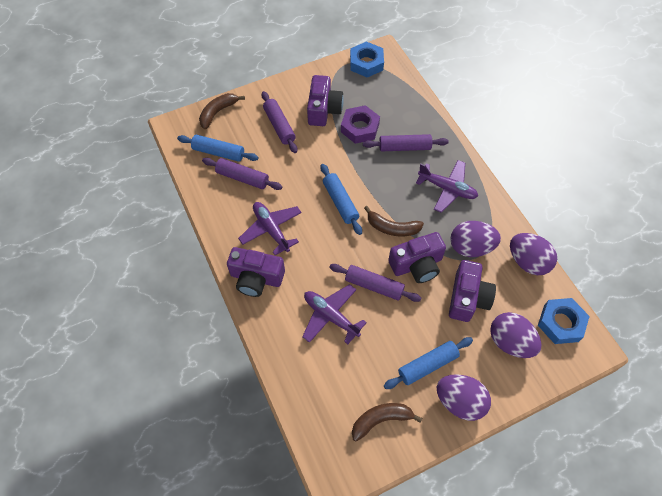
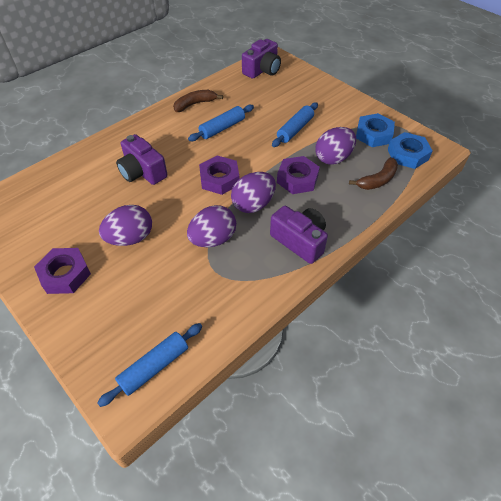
brown banana: [199,93,245,129] [352,403,422,441] [364,206,424,236] = 3 -> [173,90,223,112] [349,157,398,190] = 2
purple camera: [227,247,285,297] [307,75,344,126] [388,232,446,283] [449,260,496,322] = 4 -> [116,134,168,185] [242,39,281,78] [270,206,328,264] = 3
purple nut: [341,105,380,144] = 1 -> [34,248,91,294] [199,155,240,195] [277,156,320,194] = 3
purple plane: [238,202,302,255] [302,284,367,344] [416,160,478,213] = 3 -> none = 0
purple rolling pin: [202,158,283,190] [261,91,297,153] [329,264,421,302] [363,134,449,151] = 4 -> none = 0

